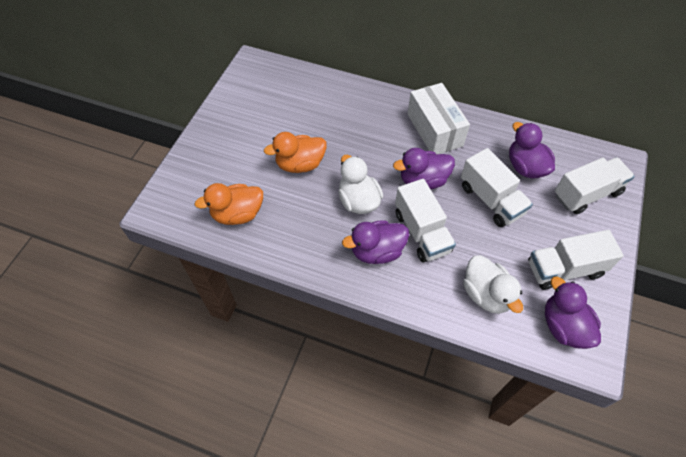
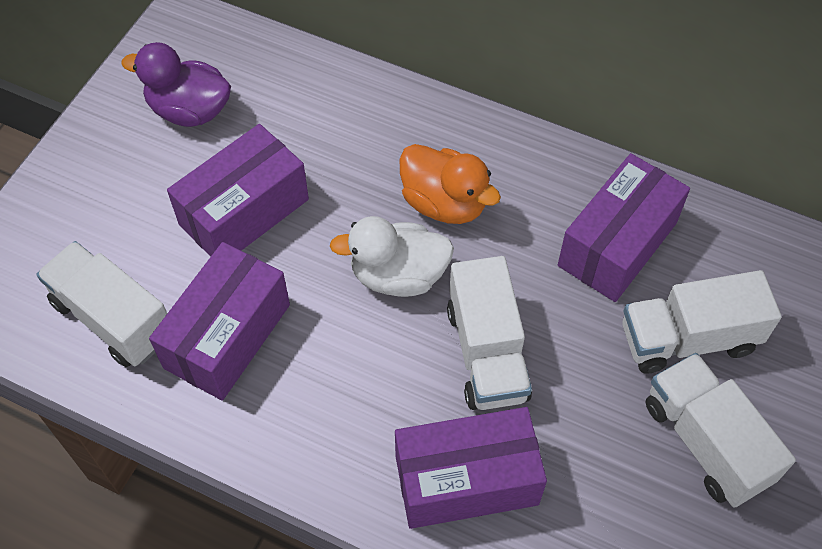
orange duck: [194,183,263,225] [264,132,327,173] = 2 -> [400,144,501,224] = 1
purple box: none = 0 -> [149,242,290,401] [167,124,309,257] [395,407,547,529] [558,153,690,302] = 4
purple duck: [342,220,409,264] [393,148,455,189] [509,122,555,178] [545,276,601,349] = 4 -> [121,42,231,127] = 1
white box: [407,83,470,154] = 1 -> none = 0
white duck: [338,155,384,214] [463,255,523,314] = 2 -> [329,216,454,297] = 1

